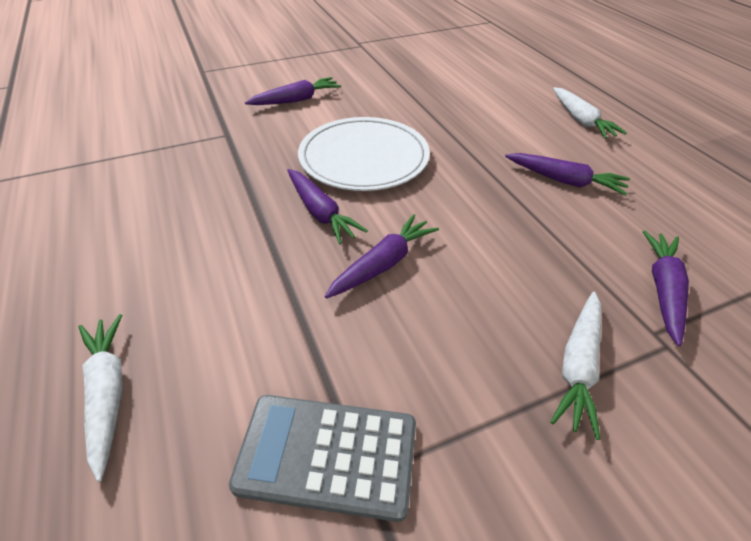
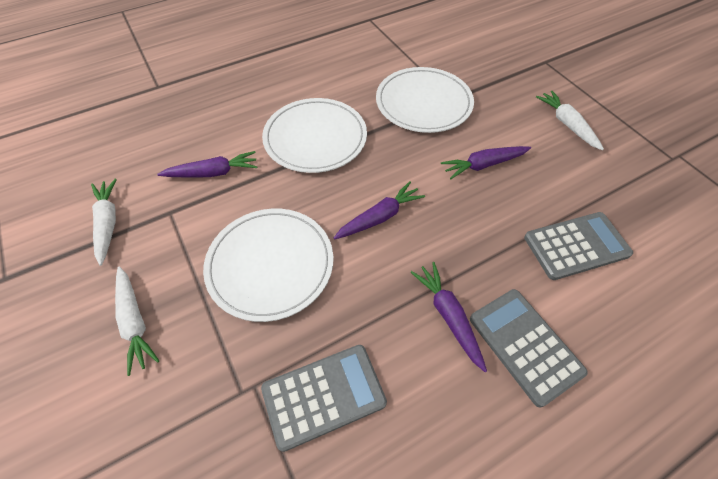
grey calculator: [229,395,416,522] = 1 -> [261,345,387,452] [470,289,588,407] [524,212,633,280] = 3
purple carrot: [245,77,341,105] [287,169,368,244] [325,214,439,298] [505,153,630,196] [643,231,689,346] = 5 -> [157,151,257,178] [334,181,425,239] [410,262,487,372] [441,146,531,179] = 4
white plate: [298,117,430,191] = 1 -> [203,209,334,322] [262,98,367,173] [376,67,474,133] = 3

